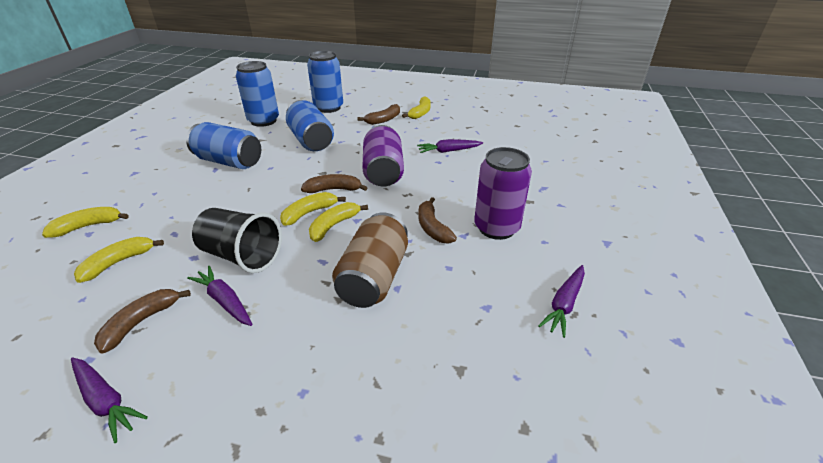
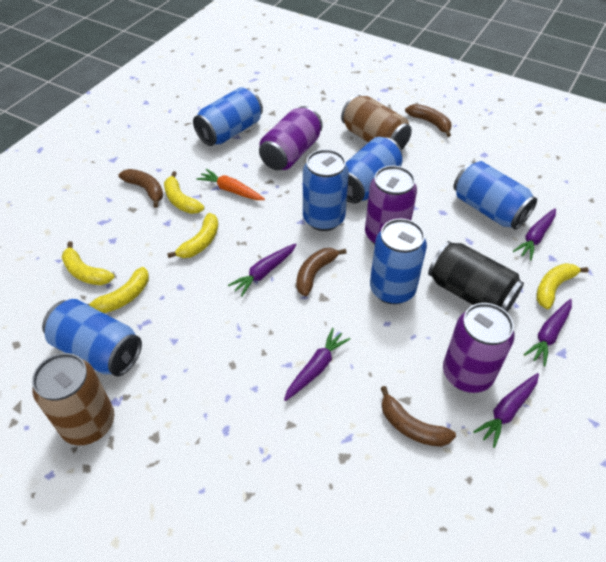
black can: none = 0 -> [428,241,524,312] = 1
black cup: [192,208,282,273] = 1 -> none = 0
blue can: [186,122,261,169] [236,61,279,127] [286,100,334,151] [307,51,343,113] = 4 -> [42,299,142,376] [193,87,263,146] [303,149,349,231] [346,137,403,204] [370,219,427,304] [453,161,537,230] = 6
brown can: [332,212,408,308] = 1 -> [32,353,114,445] [341,95,412,150] = 2
orange carrot: none = 0 -> [196,169,265,200] = 1
purple can: [362,125,404,187] [474,147,532,240] = 2 -> [259,106,323,170] [365,166,417,244] [443,303,515,393] = 3
purple carrot: [71,358,148,443] [187,266,252,326] [417,139,483,153] [538,265,585,338] = 4 -> [228,243,297,297] [284,328,351,401] [473,373,539,448] [513,208,556,260] [524,299,572,366] = 5

